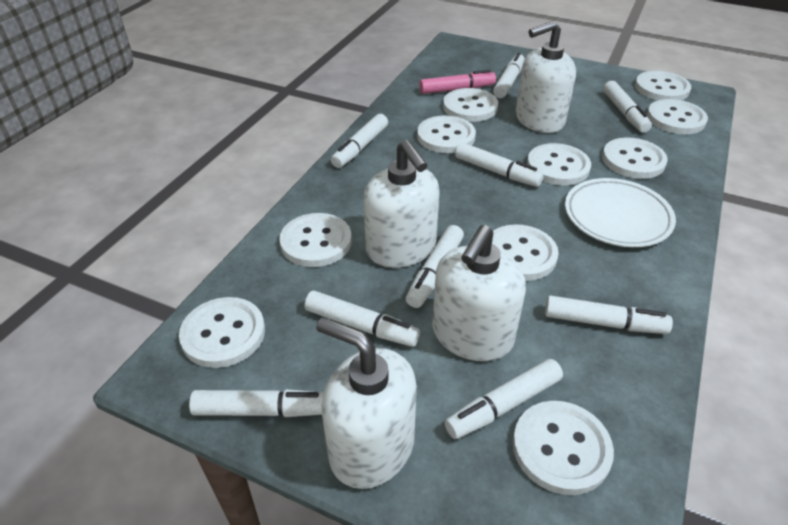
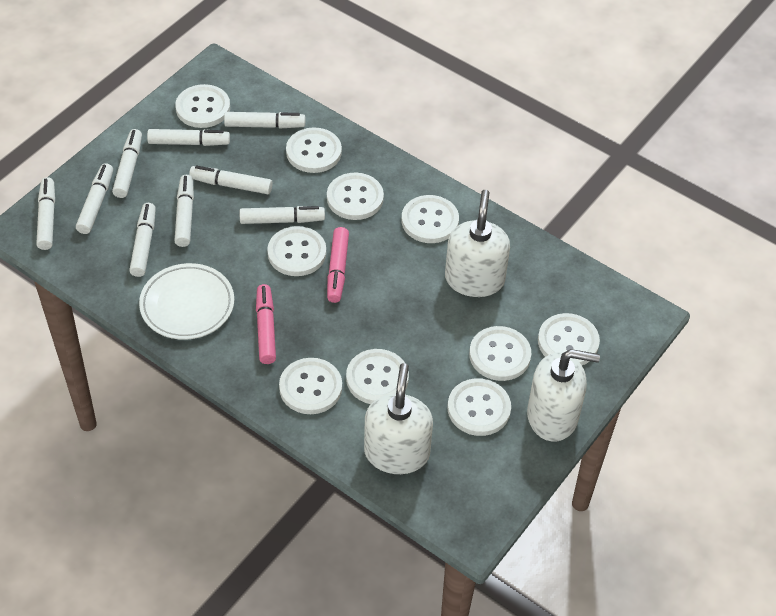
pink marker: [419,70,496,94] = 1 -> [256,284,276,364] [327,227,349,303] = 2
white soap dispenser: [316,317,417,489] [364,140,440,268] [432,225,526,361] [516,21,576,133] = 4 -> [364,363,433,474] [445,190,510,297] [527,349,600,442] = 3

